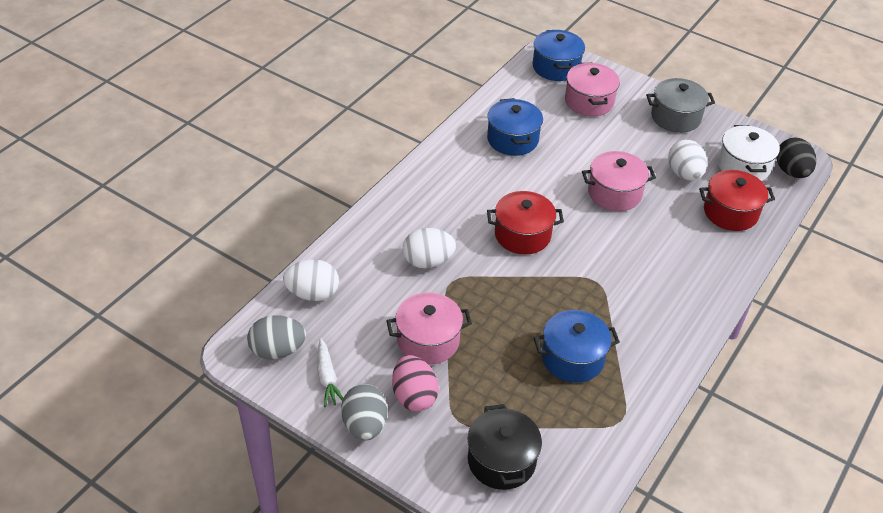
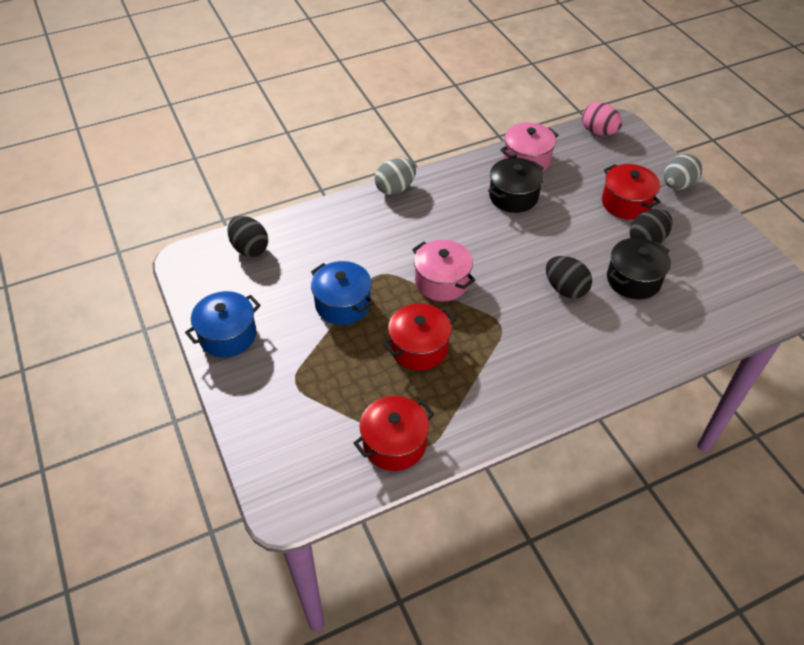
black egg: [776,137,816,178] = 1 -> [228,216,268,257] [546,256,592,299] [629,209,672,244] = 3
black pot: [467,404,542,490] = 1 -> [488,158,544,213] [607,238,671,299] = 2
blue pot: [487,98,543,156] [533,30,585,81] [534,310,620,383] = 3 -> [185,291,261,357] [311,261,373,325] = 2
grey pot: [646,78,715,133] = 1 -> none = 0
pink pot: [387,293,472,365] [565,62,620,116] [582,151,656,211] = 3 -> [412,240,475,301] [500,122,558,172] = 2
red pot: [487,191,564,255] [699,170,775,231] = 2 -> [354,396,434,471] [383,303,456,371] [602,164,661,220] = 3
white carrot: [317,338,343,407] = 1 -> none = 0
white egg: [283,259,339,301] [403,228,456,268] [668,140,707,181] = 3 -> none = 0
white pot: [718,125,780,181] = 1 -> none = 0

